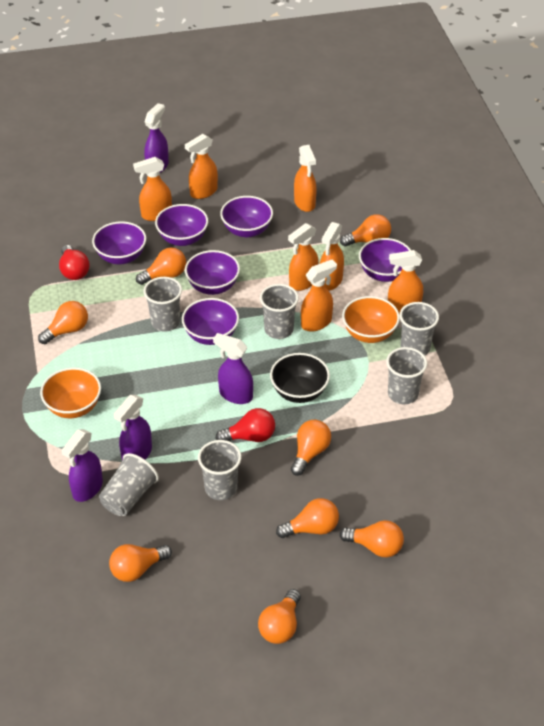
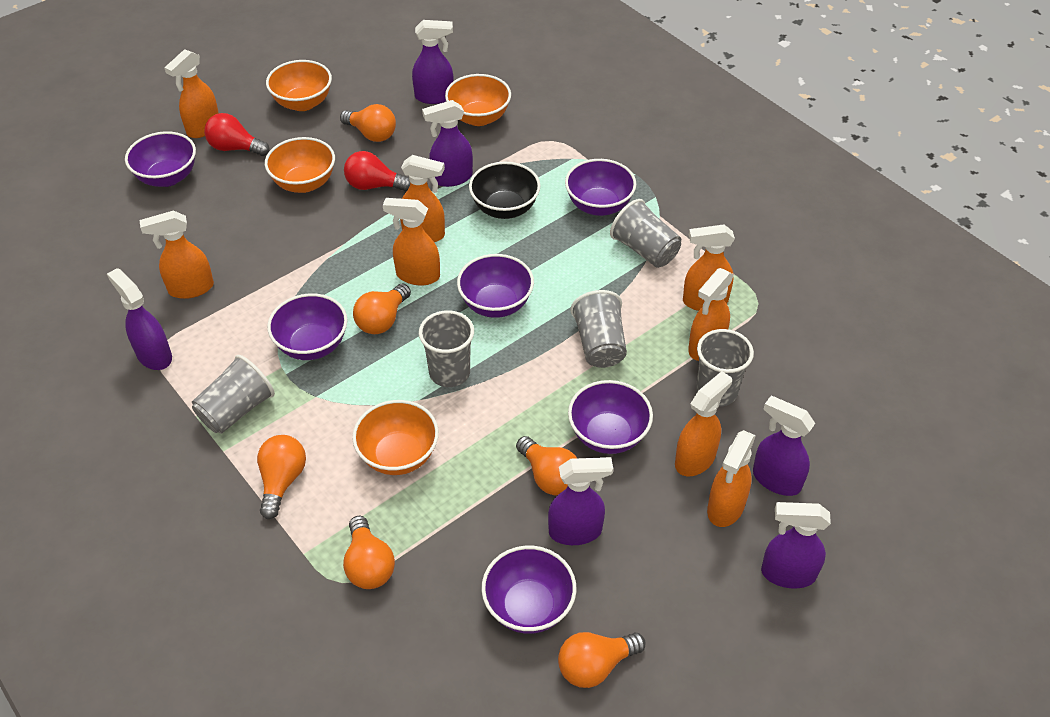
grey cup: [99,453,159,516] [143,277,182,332] [198,440,241,500] [260,284,299,339] [386,347,427,404] [399,302,439,356] = 6 -> [192,355,275,434] [419,310,474,387] [570,290,627,368] [610,199,681,268] [696,329,754,407] = 5
orange bowl: [40,367,101,418] [342,296,400,343] = 2 -> [265,137,335,193] [266,60,332,111] [352,400,439,475] [445,74,511,126] = 4
orange light bulb: [38,301,88,344] [109,544,172,582] [136,247,186,285] [258,589,301,644] [276,498,339,538] [291,420,331,476] [340,214,391,247] [340,520,404,557] = 8 -> [257,435,306,519] [340,104,396,142] [343,516,395,589] [353,283,411,334] [516,436,577,496] [558,632,646,688] = 6
orange spray bottle: [133,157,172,221] [185,134,218,199] [288,223,319,291] [294,145,317,212] [301,260,337,332] [320,222,344,291] [388,250,423,315] = 7 -> [140,210,214,299] [164,49,219,138] [383,198,440,285] [400,155,445,242] [675,371,732,476] [683,224,735,311] [688,268,734,361] [707,430,756,527] = 8
purple spray bottle: [61,429,103,502] [114,395,152,460] [144,103,169,173] [213,333,253,404] = 4 -> [107,268,172,370] [412,20,454,104] [422,100,473,187] [548,457,613,545] [753,396,815,496] [761,502,831,589] = 6

